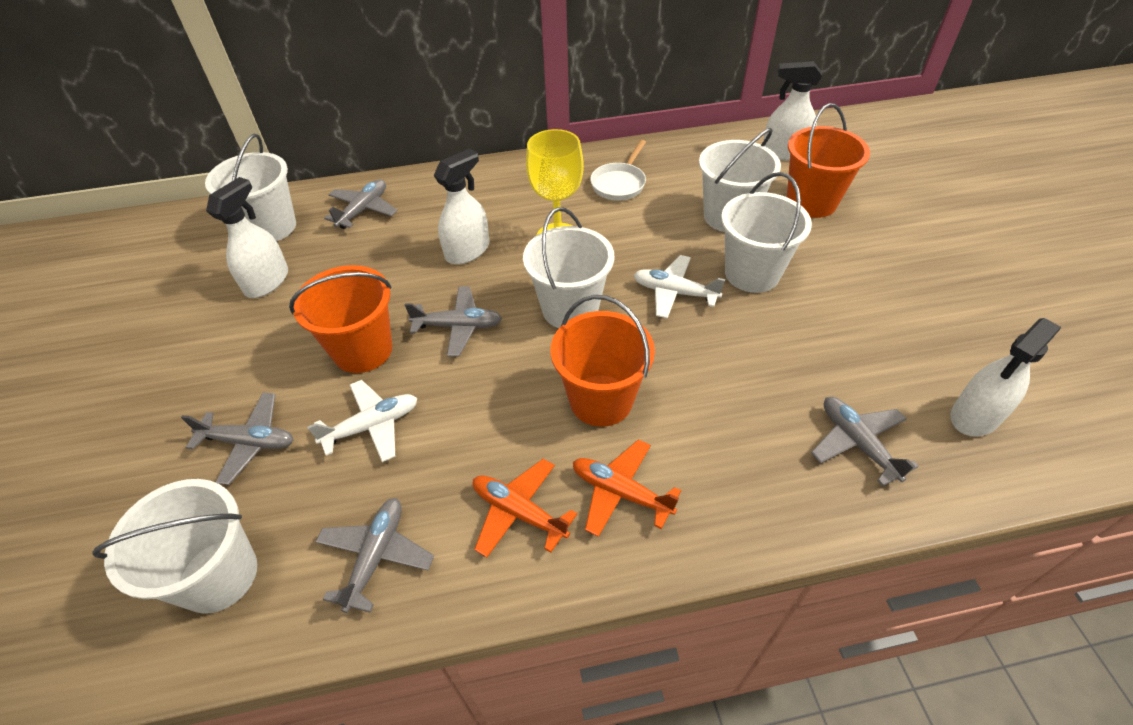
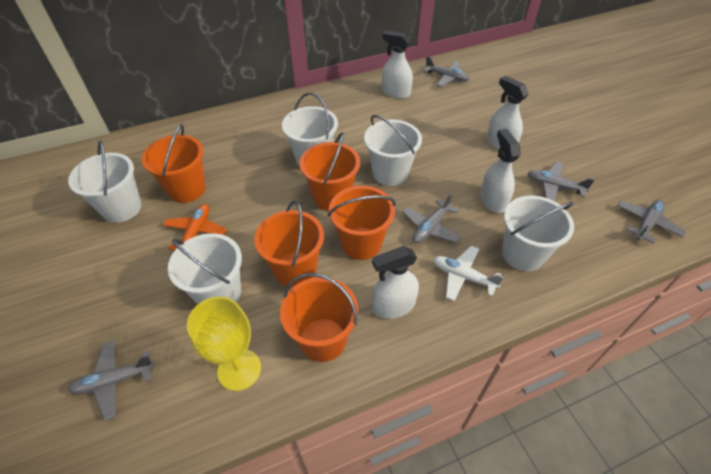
orange bucket: [289,265,392,373] [550,295,655,427] [787,103,870,218] = 3 -> [142,124,206,203] [254,200,324,287] [280,273,358,362] [300,132,360,211] [328,186,396,260] = 5
orange plane: [473,459,577,558] [573,439,681,537] = 2 -> [163,204,227,250] = 1
white pan: [590,140,646,201] = 1 -> none = 0
white plane: [307,380,417,462] [634,255,725,319] = 2 -> [433,246,504,301] = 1

